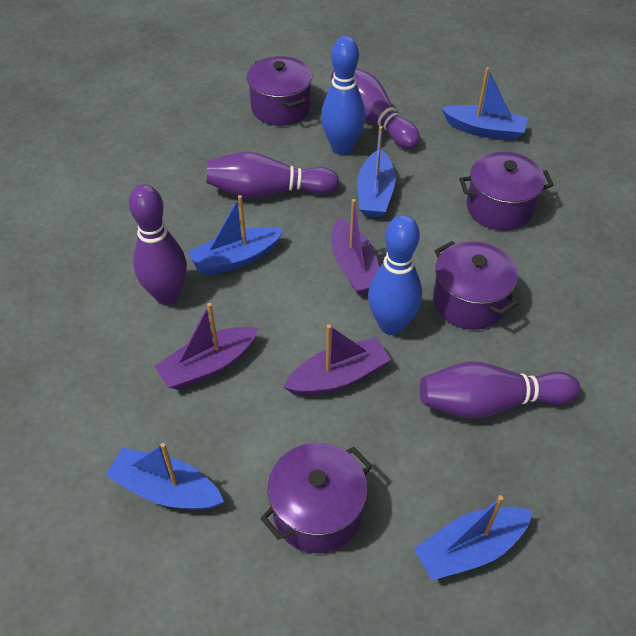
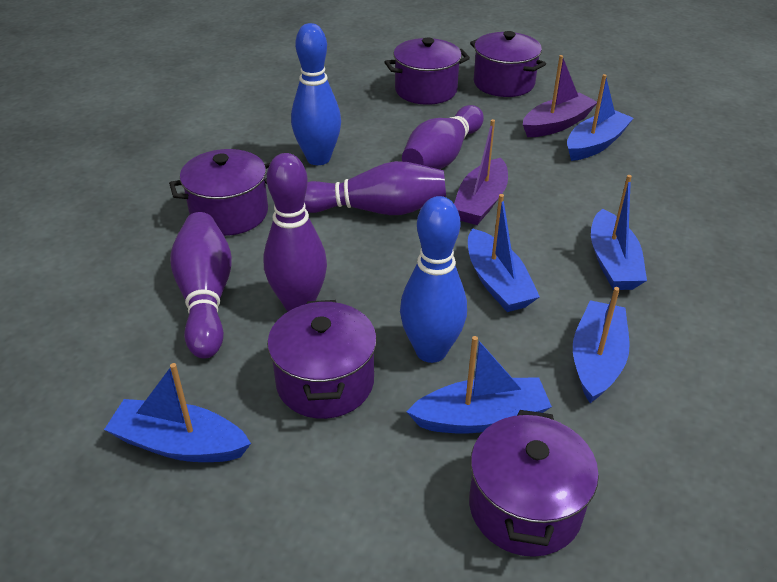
blue boat: [106,443,224,510] [188,195,284,276] [357,126,396,218] [414,495,533,580] [442,67,528,141] = 5 -> [104,363,251,462] [407,336,552,434] [468,194,540,312] [567,74,634,161] [573,287,630,403] [591,175,647,290] = 6
purple boat: [155,303,258,390] [283,324,391,396] [331,199,379,294] = 3 -> [454,119,508,225] [523,55,597,137] = 2
purple pot: [247,56,312,126] [260,443,372,553] [433,241,519,330] [459,151,553,231] = 4 -> [169,149,270,236] [267,300,377,419] [385,38,470,105] [469,410,599,557] [470,31,546,97] = 5

